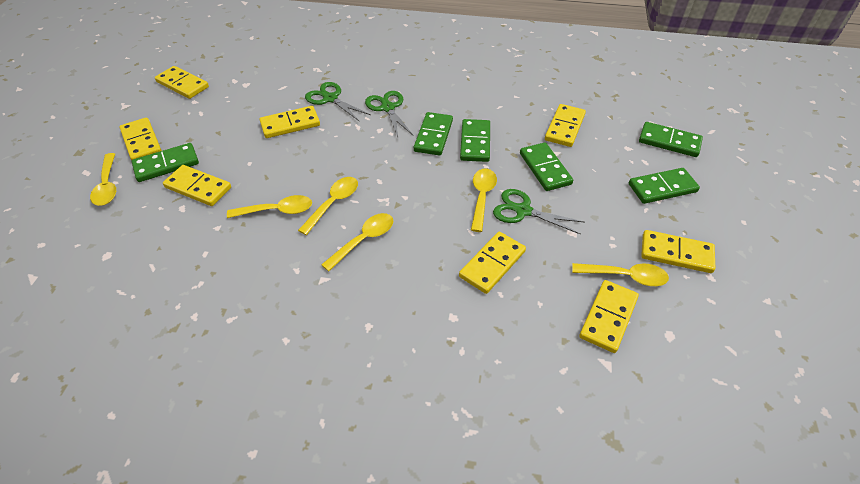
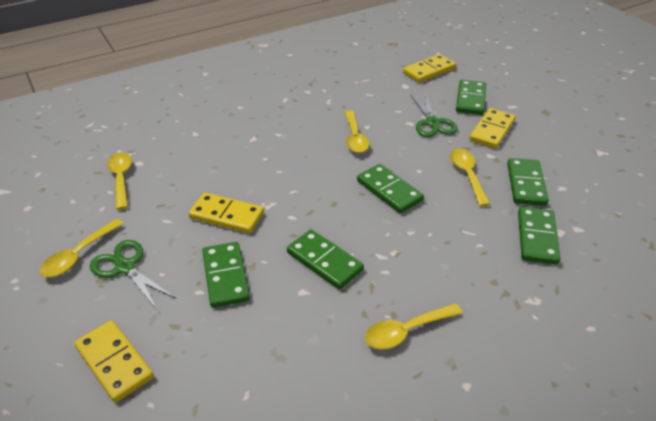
green scissors: [305,82,371,122] [365,91,414,137] [493,189,585,235] = 3 -> [90,240,176,310] [411,93,458,137] = 2
yellow domino: [120,117,162,160] [155,66,209,99] [163,165,231,206] [260,106,320,138] [459,232,526,294] [545,104,586,147] [579,280,639,353] [641,230,715,273] = 8 -> [74,320,154,403] [189,193,264,233] [403,54,456,83] [469,108,516,149] = 4
yellow spoon: [90,153,116,206] [227,195,312,218] [298,177,358,235] [321,213,393,271] [471,169,497,232] [572,263,669,286] = 6 -> [40,219,124,277] [107,152,132,210] [345,110,370,153] [365,303,463,349] [450,149,490,206] = 5

